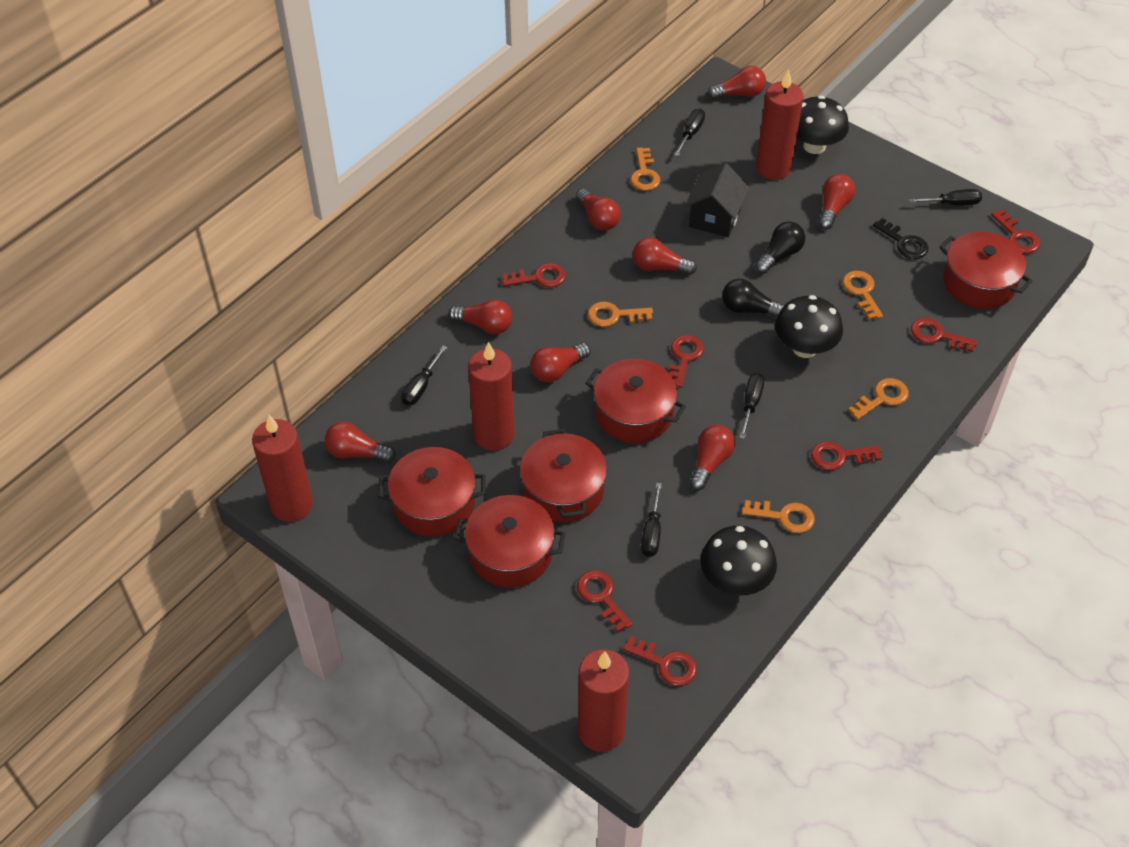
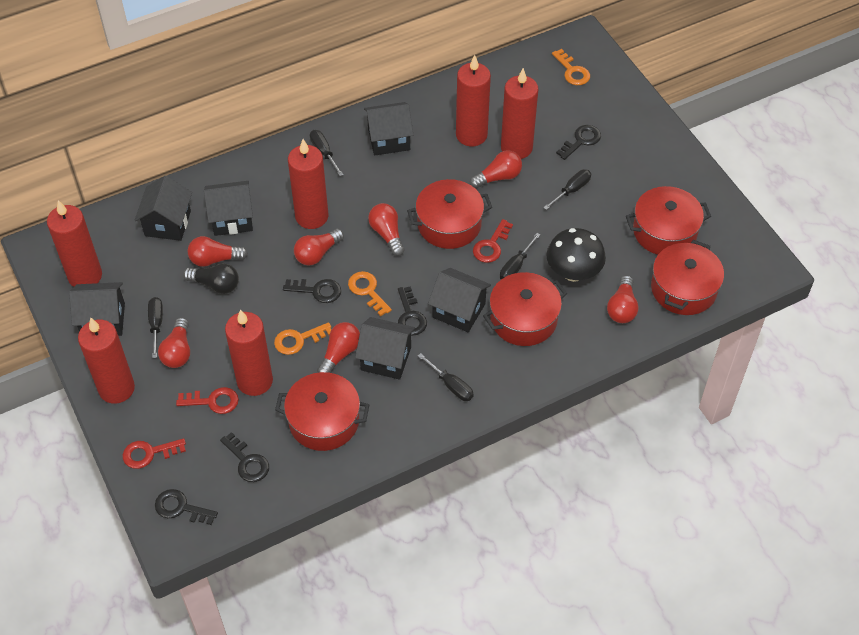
black house: [685,163,749,237] = 1 -> [69,282,125,336] [135,176,192,241] [204,181,253,236] [355,317,415,380] [364,102,413,155] [428,268,491,332] = 6
black key: [873,218,929,259] = 1 -> [155,489,218,525] [220,432,269,482] [283,279,341,303] [398,287,427,336] [556,125,601,160] = 5
black light bulb: [722,279,785,317] [755,221,805,274] = 2 -> [183,263,239,294] = 1
black mushroom: [700,526,777,596] [775,295,843,358] [797,95,849,154] = 3 -> [546,228,606,282] = 1
orange key: [588,302,653,327] [630,147,661,191] [742,500,815,533] [842,271,883,320] [848,378,909,420] = 5 -> [274,322,331,355] [348,271,392,316] [552,49,590,85] = 3
red candle: [252,415,313,522] [468,342,515,451] [578,649,629,752] [756,69,804,180] = 4 -> [47,200,102,287] [78,317,135,404] [225,309,273,396] [288,139,328,229] [456,55,491,146] [501,68,538,159] = 6
red key: [502,263,566,287] [577,570,633,632] [623,636,697,686] [669,335,704,387] [811,441,882,470] [911,318,978,352] [991,209,1040,254] = 7 -> [123,438,186,469] [176,387,239,414] [473,219,513,263] = 3
red light bulb: [325,422,396,463] [448,300,512,334] [531,343,591,382] [576,189,621,231] [633,238,697,275] [690,425,735,490] [707,66,766,99] [818,174,855,230] = 8 -> [158,317,190,368] [188,236,248,267] [294,229,344,266] [317,322,360,373] [368,203,405,256] [470,150,522,189] [607,275,639,323] = 7

